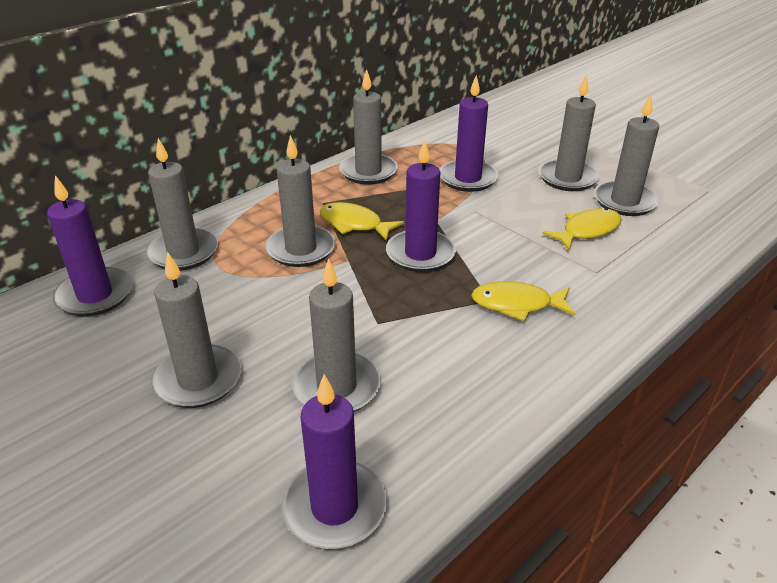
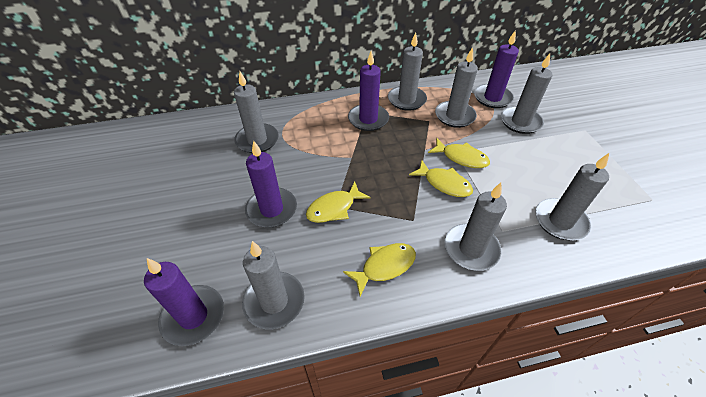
yellow fish: [320,202,404,241] [471,281,575,321] [542,208,622,250] = 3 -> [306,182,371,223] [343,243,416,296] [409,160,473,197] [428,138,490,168] = 4

